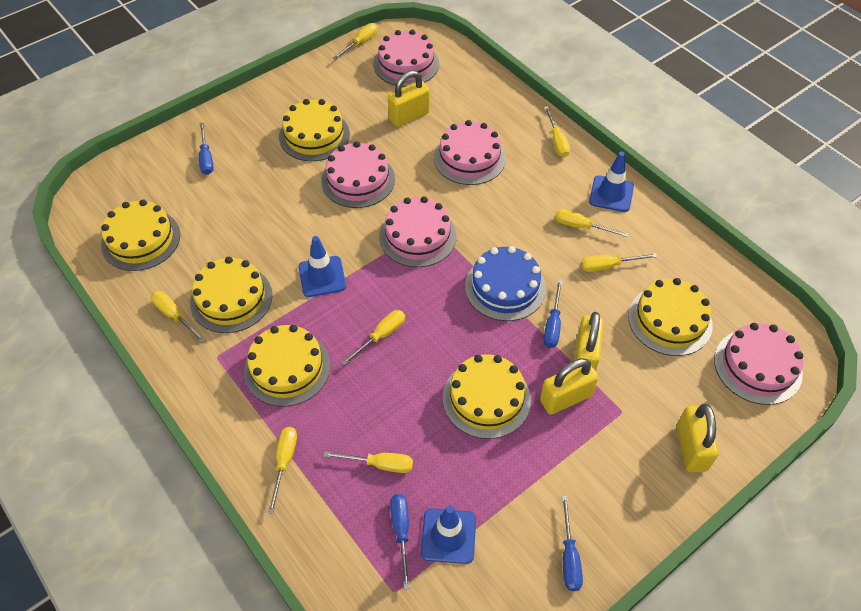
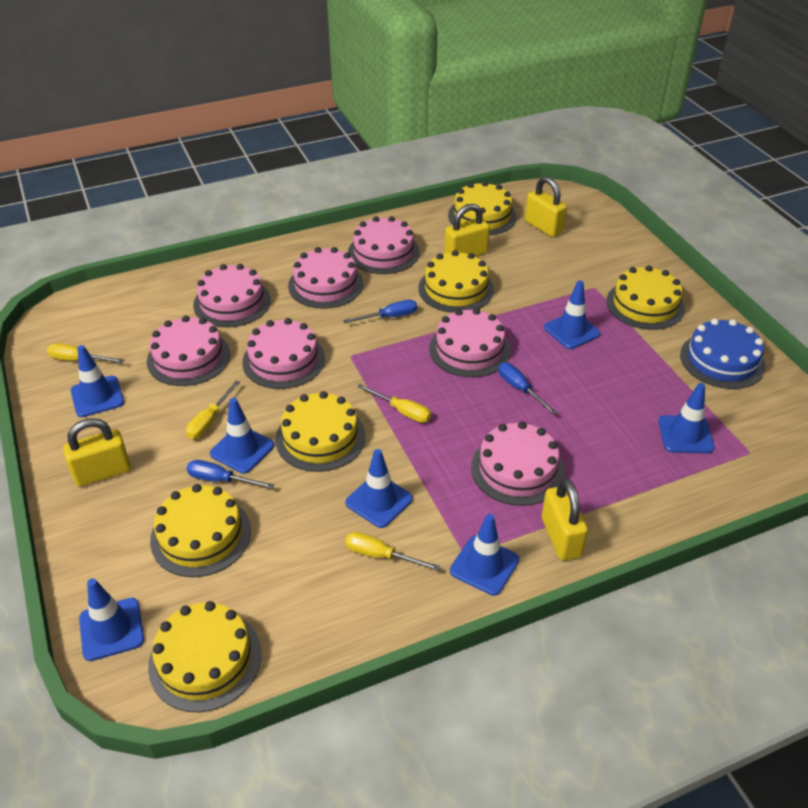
blue screwdriver: [199,123,214,175] [390,494,410,590] [543,280,563,348] [562,496,583,591] = 4 -> [187,460,274,489] [343,300,417,323] [498,362,557,415] = 3
blue traffic cone: [298,236,346,297] [421,505,476,564] [589,152,634,212] = 3 -> [71,345,124,417] [79,578,144,661] [210,398,274,474] [345,449,413,528] [450,514,519,596] [544,280,600,349] [658,383,714,453] = 7
pink cake: [321,141,395,208] [374,29,439,87] [379,196,456,267] [434,120,506,185] [714,323,803,405] = 5 -> [147,316,230,386] [193,264,271,327] [242,318,325,389] [288,247,363,309] [348,216,420,274] [429,308,511,377] [471,421,565,506] = 7
yellow screwdriver: [151,291,206,343] [268,427,297,513] [323,451,413,473] [333,23,378,59] [341,310,405,365] [544,106,570,157] [555,209,629,237] [581,253,657,272] = 8 -> [47,343,124,363] [186,381,240,439] [345,532,440,571] [357,384,431,423] = 4

